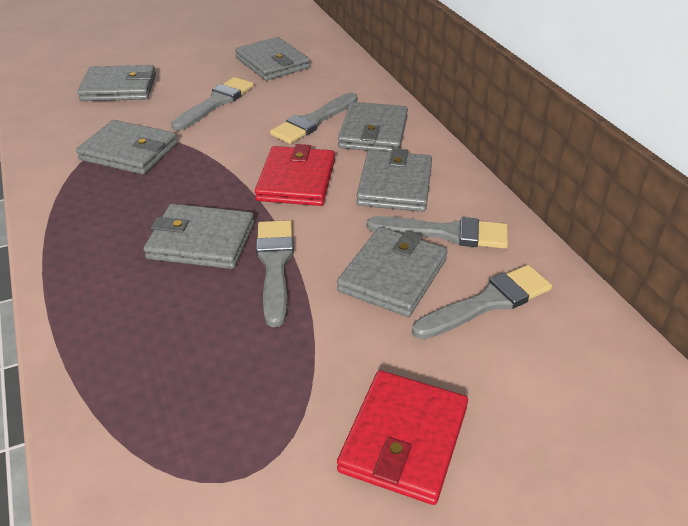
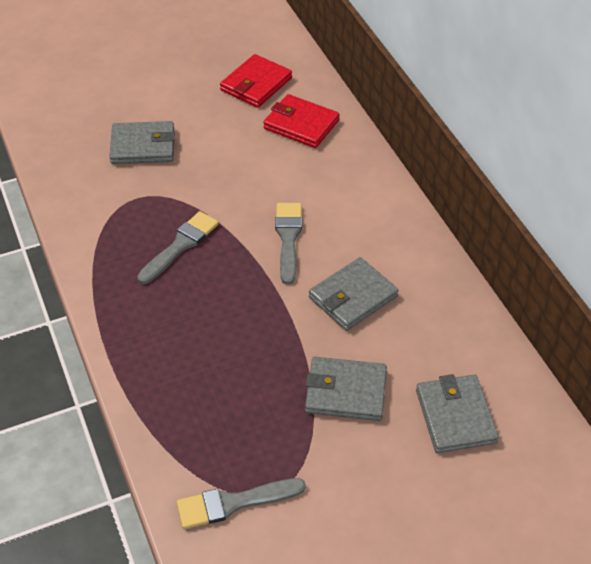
grey brush: [171,77,254,131] [256,220,294,327] [270,92,357,144] [367,216,508,249] [412,265,552,339] = 5 -> [137,211,219,284] [177,478,306,529] [275,203,302,285] = 3
grey wallet: [76,120,177,175] [77,65,156,101] [144,204,254,269] [235,37,310,81] [337,227,448,317] [338,102,408,152] [356,148,432,212] = 7 -> [109,121,175,164] [305,357,387,421] [309,257,399,331] [416,374,499,453] = 4

